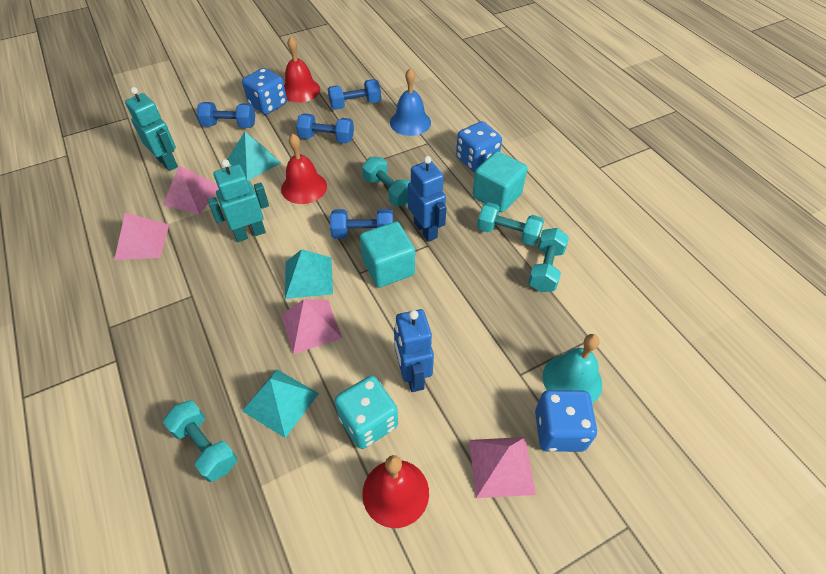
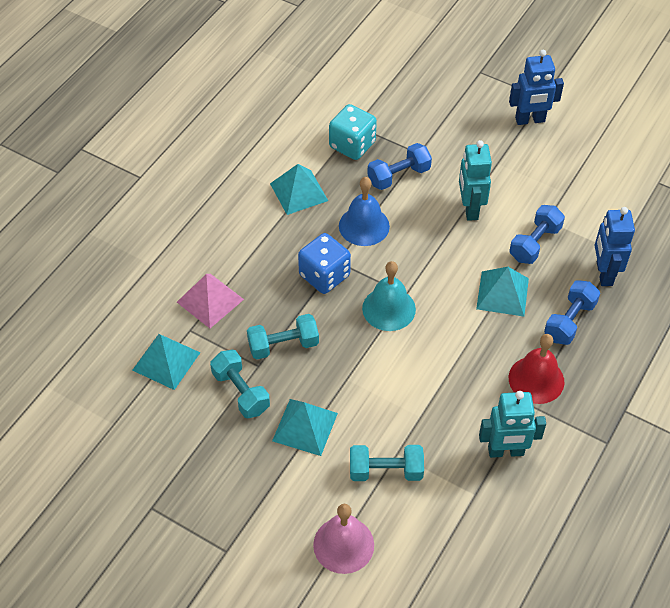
blue dice: [242,68,287,115] [456,121,502,172] [535,390,597,452] = 3 -> [298,233,351,294] = 1
blue dumbbell: [197,102,255,128] [296,113,354,144] [328,79,381,110] [330,209,393,239] = 4 -> [367,143,432,190] [510,205,565,264] [544,280,600,345] = 3
pink bell: none = 0 -> [313,504,374,574] = 1
pink pyramid: [114,213,169,260] [163,166,219,215] [281,299,342,354] [469,437,536,498] = 4 -> [177,274,244,328] = 1
red bell: [281,134,327,204] [284,37,320,103] [362,455,429,528] = 3 -> [509,334,564,404] = 1
turquoise cube: [360,221,415,287] [472,151,527,212] = 2 -> none = 0
turquoise dumbbell: [163,400,237,482] [362,157,410,206] [477,202,544,246] [528,228,569,292] = 4 -> [210,350,270,418] [247,314,319,359] [350,445,424,481] = 3
turquoise pyramid: [227,132,281,181] [242,369,319,438] [285,249,333,299] = 3 -> [132,334,200,390] [270,164,328,215] [272,399,338,456] [476,267,529,316] = 4

